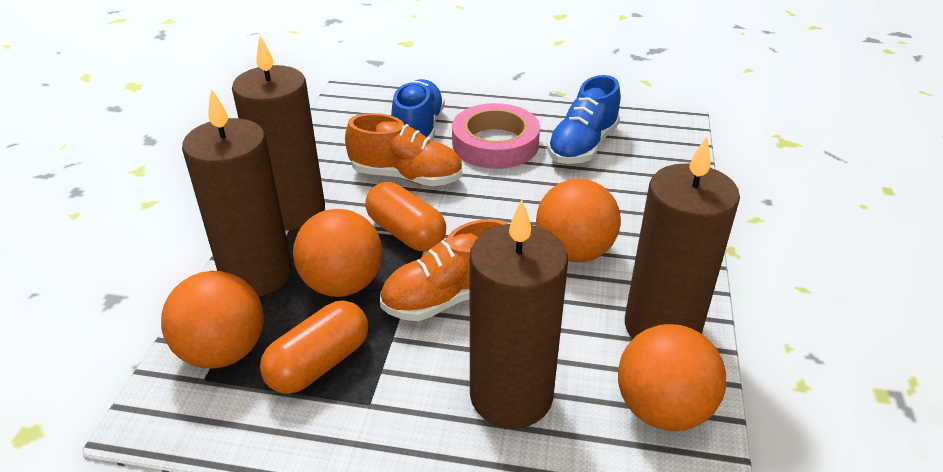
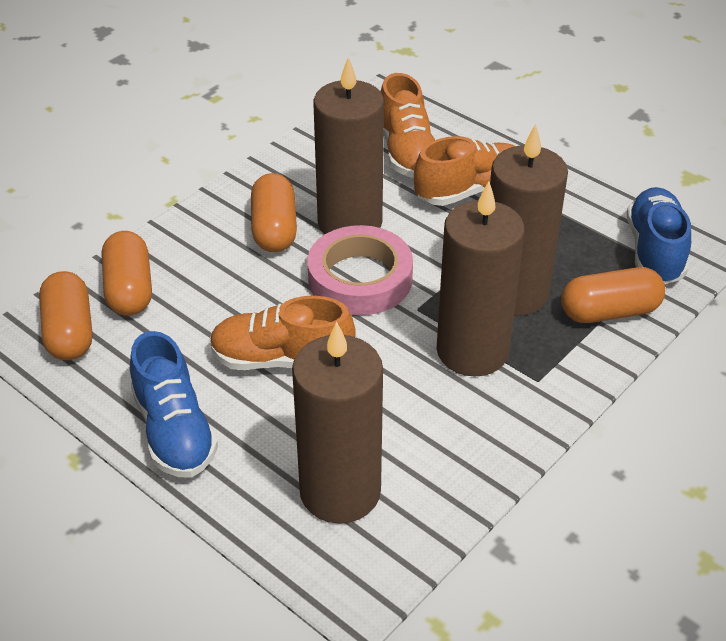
orange ball: [161,271,264,369] [293,209,382,297] [536,179,621,263] [618,324,726,431] = 4 -> none = 0
orange capsule: [260,301,368,394] [365,182,446,251] = 2 -> [39,271,92,360] [102,231,152,316] [251,173,297,252] [561,267,665,323] = 4
orange shoe: [345,113,462,186] [380,219,508,321] = 2 -> [210,296,356,370] [380,73,435,178] [414,136,515,206] = 3

